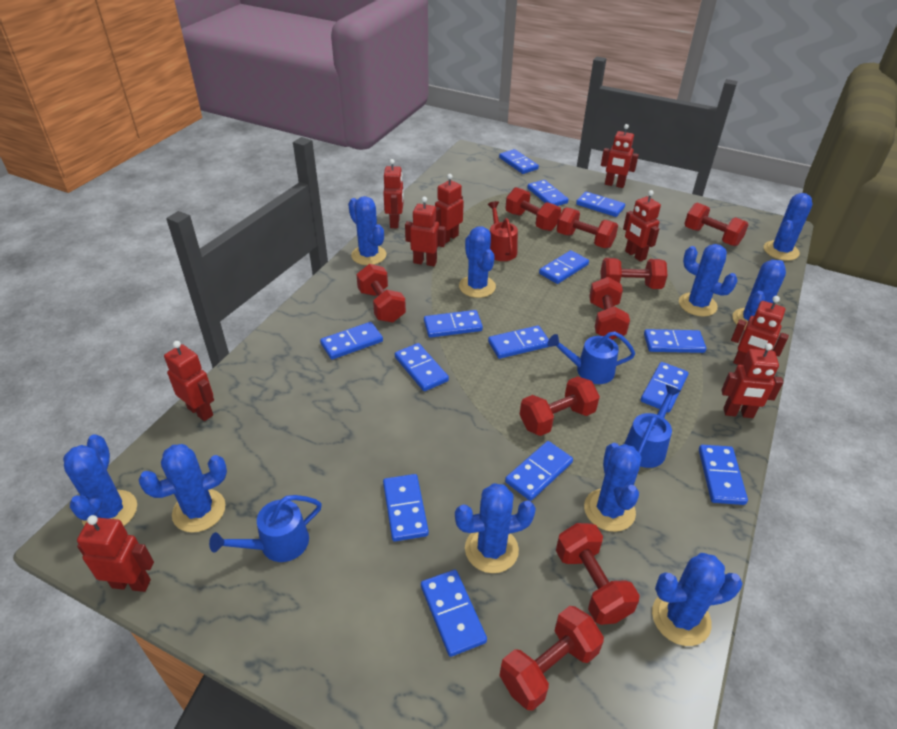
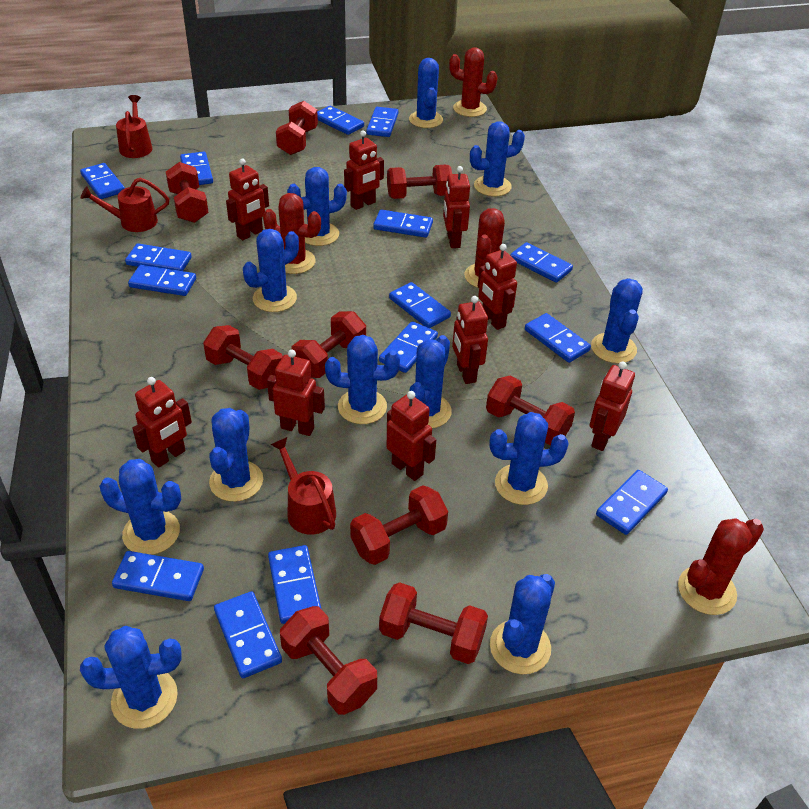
blue cactus: [63,435,137,526] [139,444,227,533] [348,196,386,265] [455,483,536,573] [459,226,496,298] [584,443,641,532] [652,553,743,646] [679,244,738,316] [733,260,786,330] [764,193,812,261] = 10 -> [80,626,182,729] [99,459,181,555] [209,408,263,502] [243,229,299,312] [287,167,347,246] [325,335,400,424] [409,58,443,128] [409,335,452,428] [470,121,525,197] [490,412,569,505] [490,574,555,674] [591,278,643,364] = 12
blue domino: [320,322,383,359] [383,474,429,542] [395,343,449,391] [421,570,487,657] [424,310,483,338] [488,326,549,359] [499,149,539,174] [505,441,573,501] [527,180,569,206] [539,250,589,284] [576,191,625,217] [641,362,689,412] [644,329,706,353] [699,445,748,505] = 14 -> [80,163,125,199] [112,551,204,601] [125,243,192,271] [128,265,196,296] [180,152,213,185] [214,591,282,678] [268,545,321,624] [317,106,364,135] [366,107,398,137] [373,210,433,238] [379,321,438,373] [389,282,451,328] [510,242,573,283] [525,313,591,363] [596,470,668,535] = 15
blue watering can: [209,495,322,562] [548,331,635,384] [624,385,681,468] = 3 -> none = 0
red cactus: none = 0 -> [263,193,321,274] [449,47,498,117] [464,208,505,288] [678,518,764,615] = 4
red watering can: [488,201,518,261] = 1 -> [81,177,169,232] [116,95,152,158] [270,437,336,534] = 3

